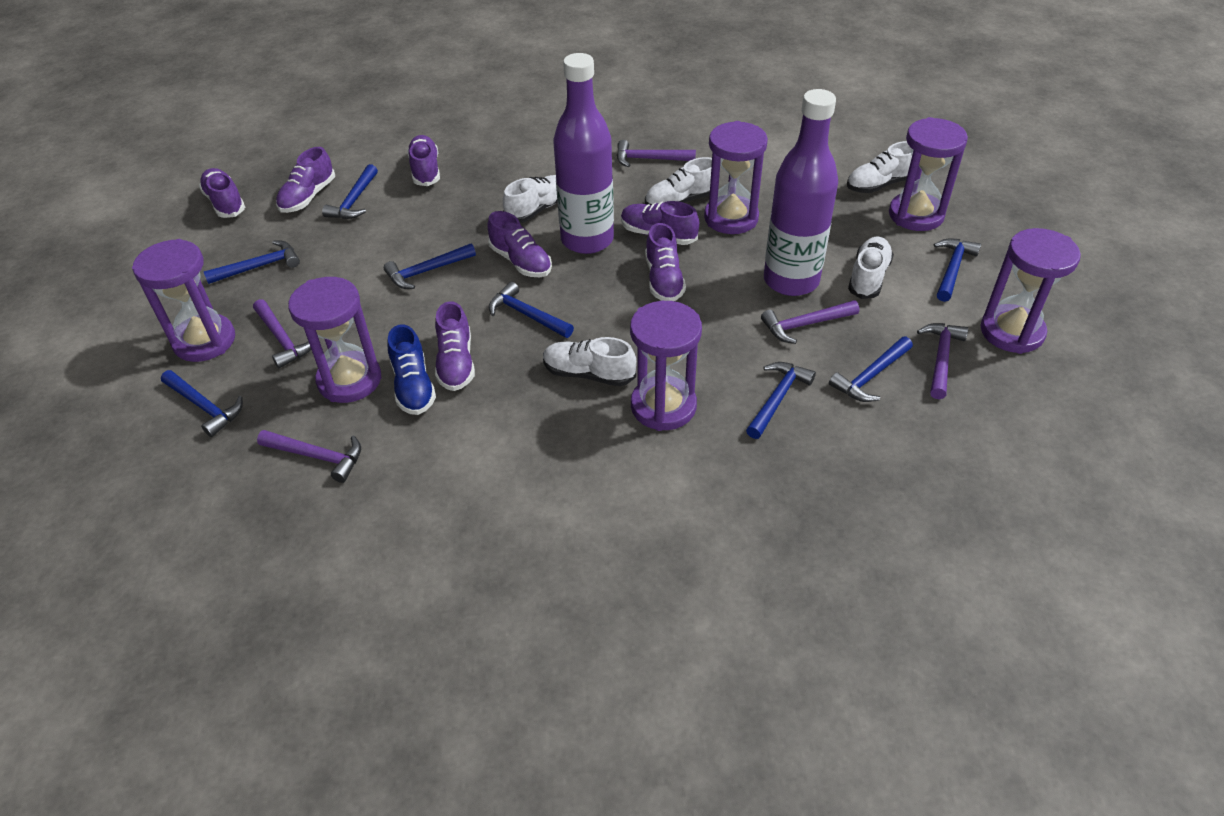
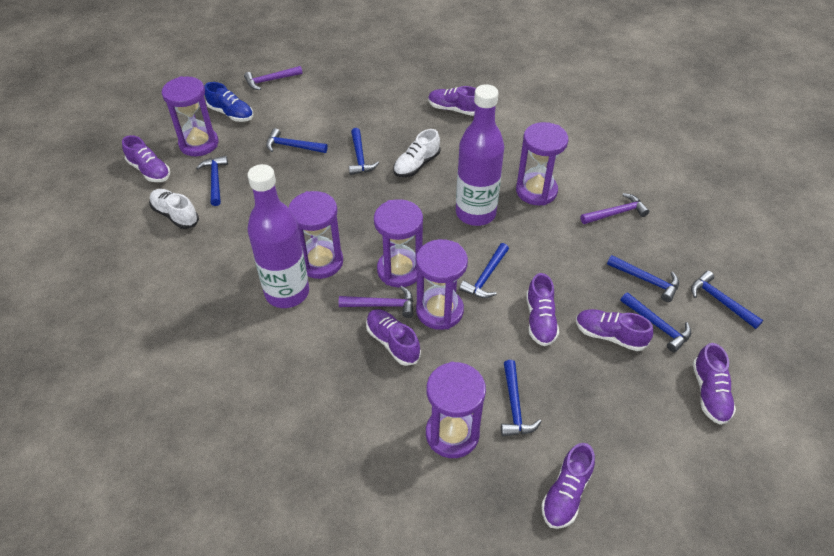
purple hammer: [253,299,311,368] [257,430,361,483] [617,140,696,167] [761,300,859,344] [917,323,968,399] = 5 -> [244,66,303,90] [339,286,413,318] [581,193,649,224] = 3
white shoe: [503,175,557,223] [543,337,636,386] [645,157,712,205] [847,141,912,193] [848,237,894,299] = 5 -> [149,189,199,229] [393,129,440,177] = 2

